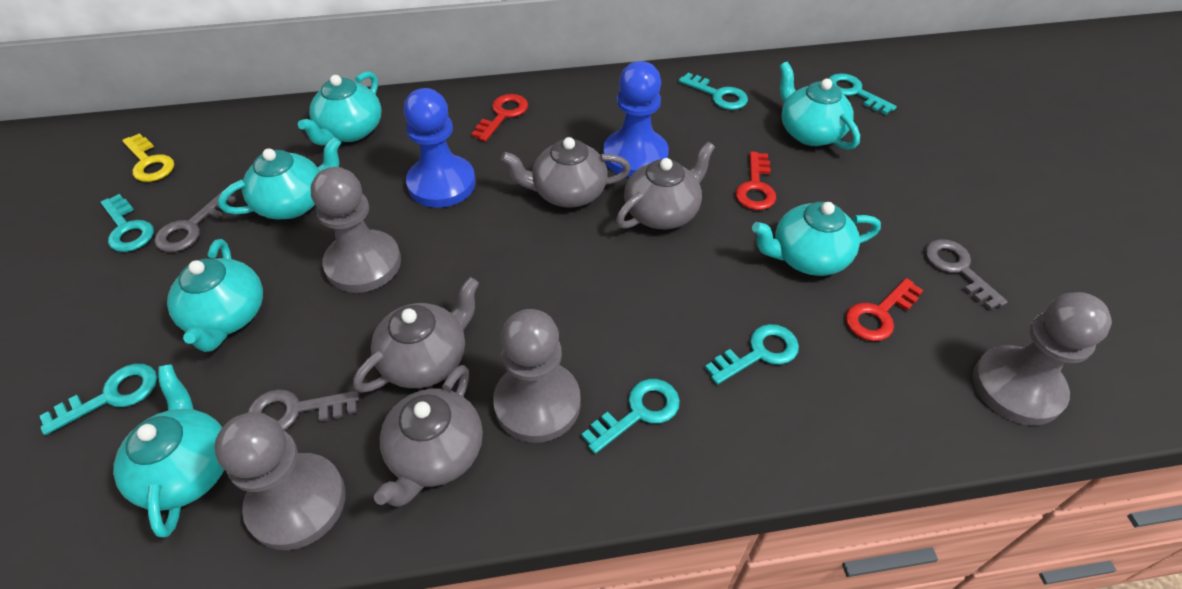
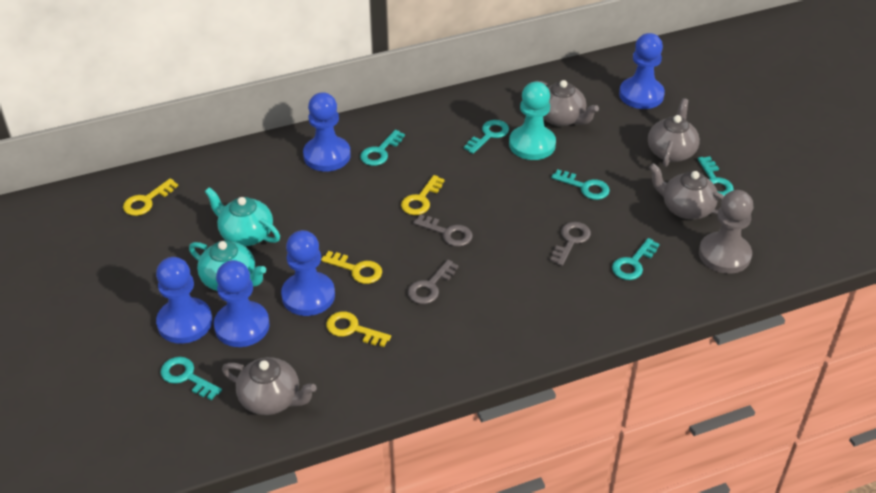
blue pawn: [403,88,476,208] [603,61,669,178] = 2 -> [156,257,212,344] [214,260,270,347] [281,230,335,316] [303,92,351,172] [619,33,665,109] = 5
grey pawn: [214,412,346,550] [311,167,401,293] [493,309,581,443] [973,292,1112,425] = 4 -> [699,190,753,274] = 1
red key: [472,94,528,142] [736,151,776,210] [846,278,923,341] = 3 -> none = 0
turquoise pawn: none = 0 -> [509,82,556,160] = 1
turquoise teapot: [113,364,224,537] [167,239,263,352] [218,137,341,219] [298,71,381,146] [752,202,881,276] [780,62,860,150] = 6 -> [189,241,266,291] [205,187,280,246] = 2
yellow key: [122,133,174,182] = 1 -> [123,178,178,216] [321,251,382,284] [326,311,391,347] [401,175,445,215] = 4

